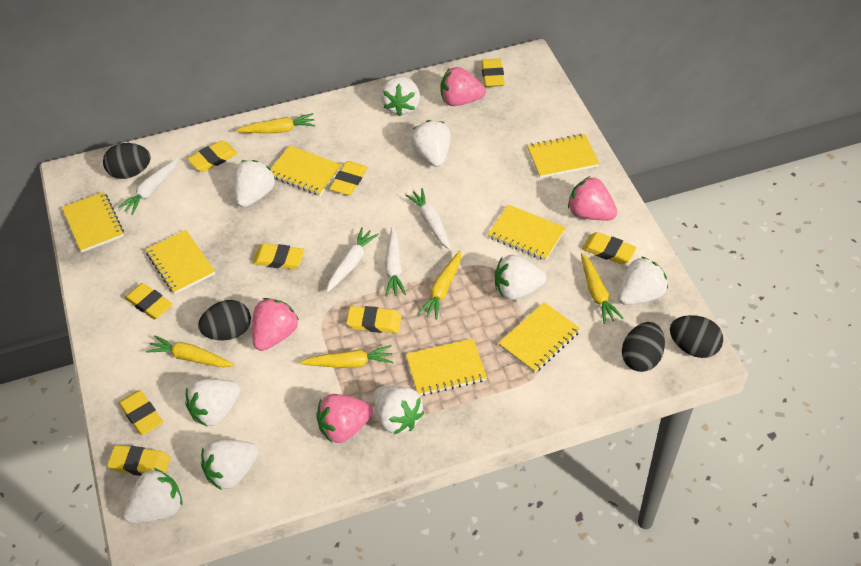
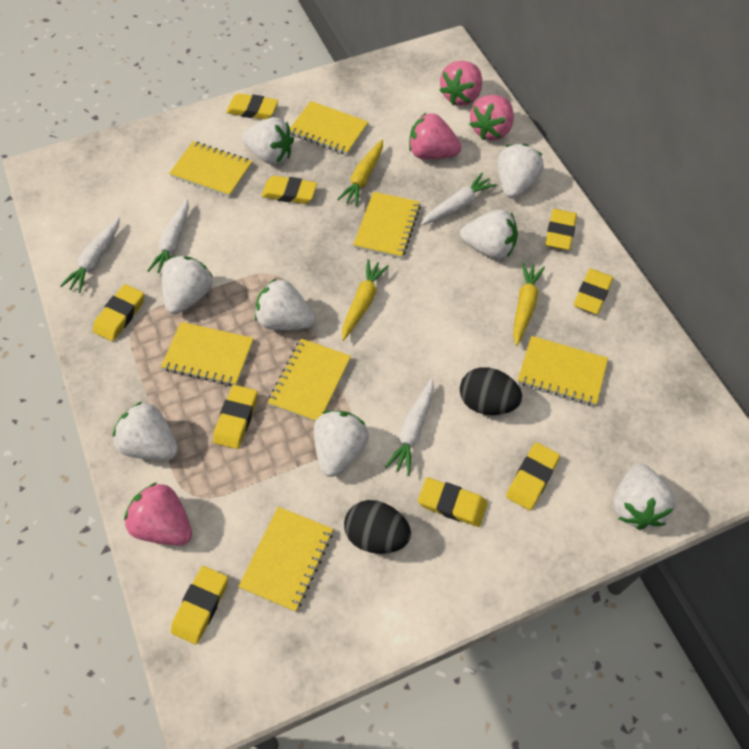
black egg: [103,143,151,179] [198,300,251,341] [622,322,665,372] [670,315,723,358] = 4 -> [344,500,411,554] [460,367,522,415] = 2
white strawberry: [123,468,183,524] [185,379,240,427] [201,439,258,490] [234,160,275,207] [374,385,424,434] [381,76,420,116] [410,120,451,167] [495,255,546,300] [618,256,668,305] = 9 -> [113,402,178,460] [162,256,213,314] [242,117,294,165] [255,279,315,330] [314,411,369,477] [460,210,518,259] [497,144,544,198] [613,463,676,530] = 8
yellow carrot: [146,335,235,367] [236,113,315,133] [300,345,393,368] [417,251,461,320] [581,253,623,324] = 5 -> [337,140,383,206] [342,259,389,341] [513,262,545,346] = 3

